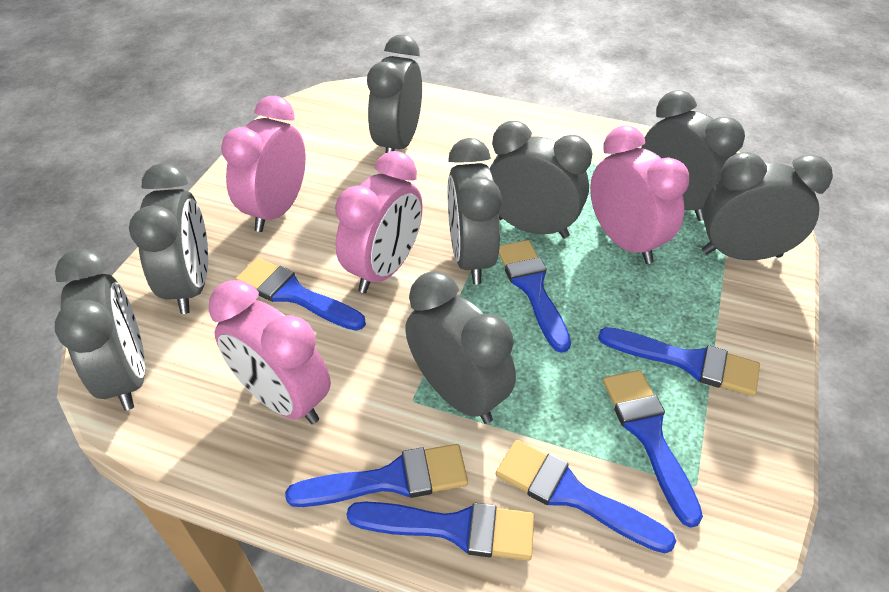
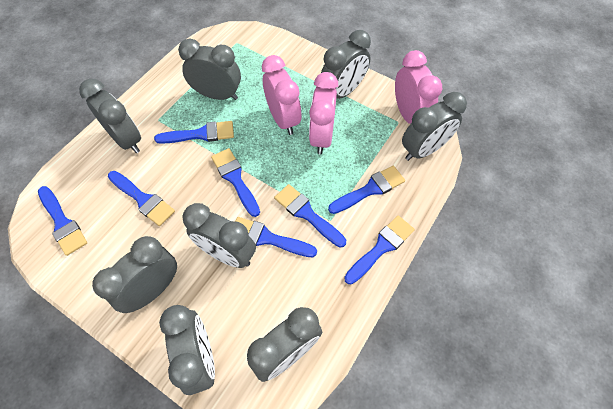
blue brush: [235,258,366,331] [285,444,468,507] [346,502,534,561] [496,440,676,554] [499,240,571,353] [598,327,760,396] [603,370,703,528] = 7 -> [38,186,87,256] [108,171,175,226] [154,121,234,144] [211,148,260,217] [236,217,317,257] [274,184,346,247] [328,166,405,214] [344,216,415,285] = 8
pink clock: [209,280,331,424] [221,96,306,232] [335,151,423,293] [590,125,689,264] = 4 -> [262,55,301,135] [309,72,338,154] [395,50,442,124] = 3

